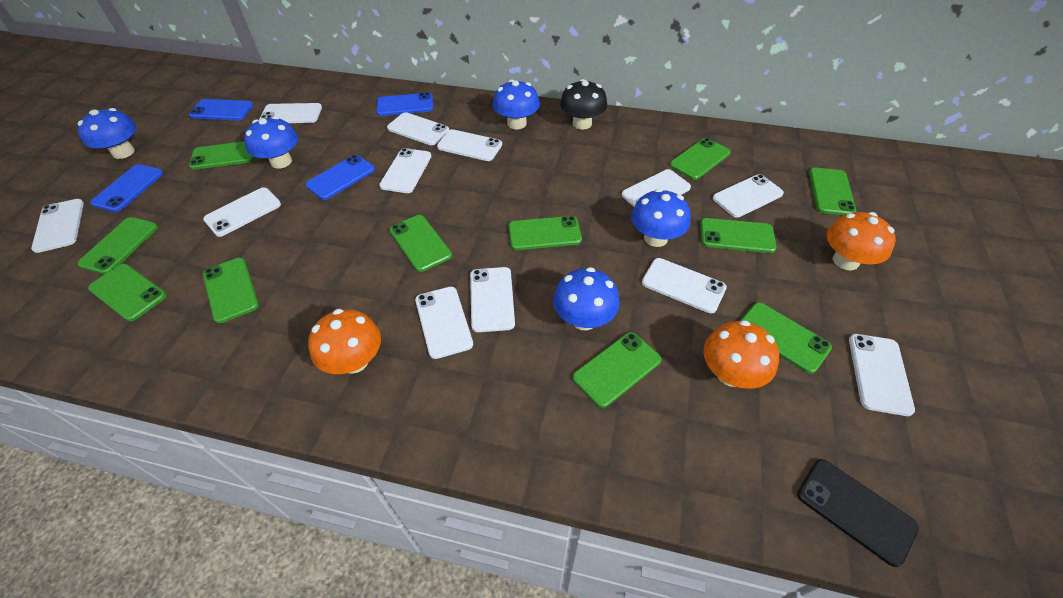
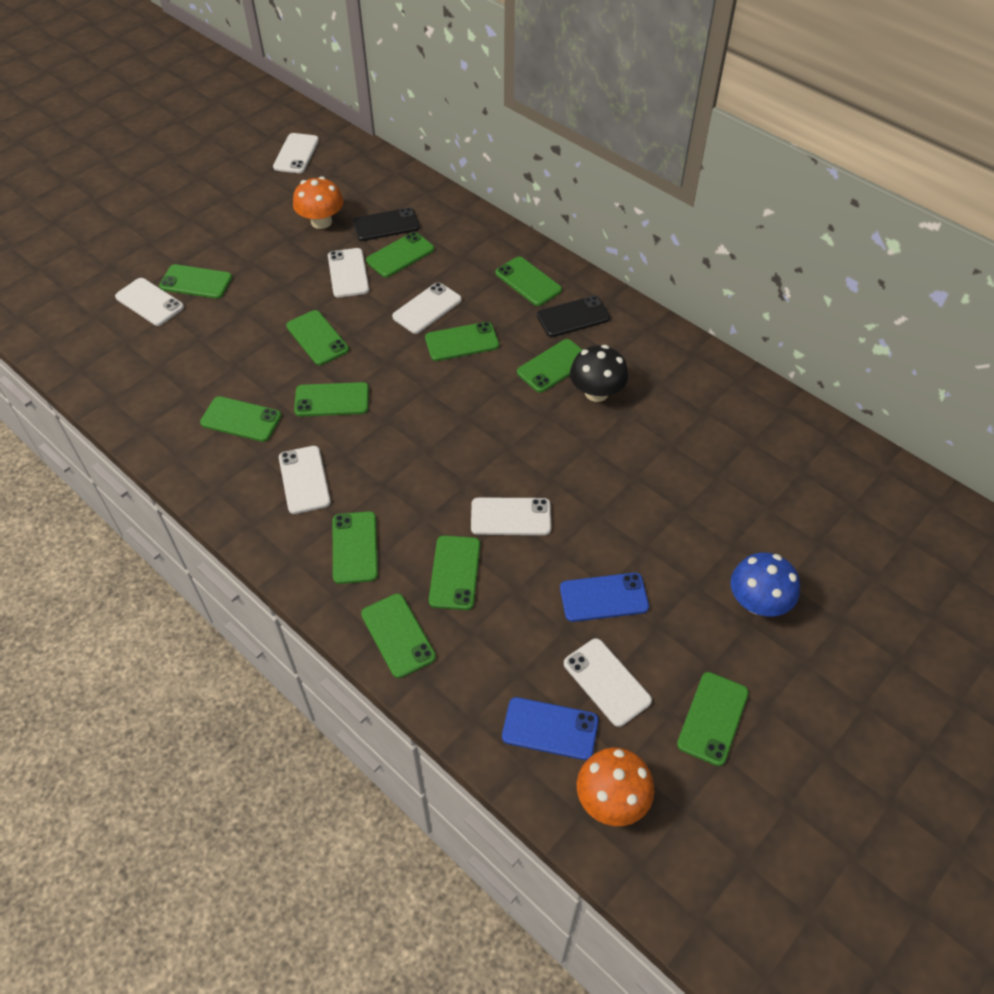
black phone: [797,459,919,567] = 1 -> [353,207,420,241] [537,296,611,337] = 2
blue mushroom: [77,108,136,159] [244,116,298,169] [493,80,540,129] [553,267,620,330] [631,189,691,247] = 5 -> [730,553,800,616] = 1
blue phone: [90,164,163,212] [189,99,254,120] [305,155,375,200] [376,92,433,116] = 4 -> [502,697,599,760] [560,573,649,622] = 2
green phone: [77,217,158,274] [88,264,167,321] [189,141,255,170] [203,258,259,323] [389,215,452,272] [508,216,582,250] [573,332,661,408] [670,138,731,180] [700,218,777,253] [740,302,832,374] [809,167,857,215] = 11 -> [159,264,232,299] [200,396,281,442] [286,310,349,365] [294,382,369,417] [333,511,378,584] [361,593,436,678] [366,232,434,277] [425,322,499,361] [429,535,480,610] [496,257,562,306] [517,339,582,393] [677,672,749,766] = 12
orange mushroom: [308,309,381,374] [703,320,779,389] [827,212,896,270] = 3 -> [293,176,343,229] [577,748,655,826] = 2
white phone: [31,199,84,253] [203,187,281,237] [259,103,322,123] [379,148,431,193] [387,112,449,145] [415,287,473,359] [437,129,502,161] [470,267,515,332] [622,169,691,207] [642,258,727,313] [713,174,784,218] [849,334,915,416] = 12 -> [115,278,184,326] [273,133,319,173] [279,446,331,514] [328,248,369,297] [392,282,462,334] [471,497,551,535] [564,638,652,727] = 7

